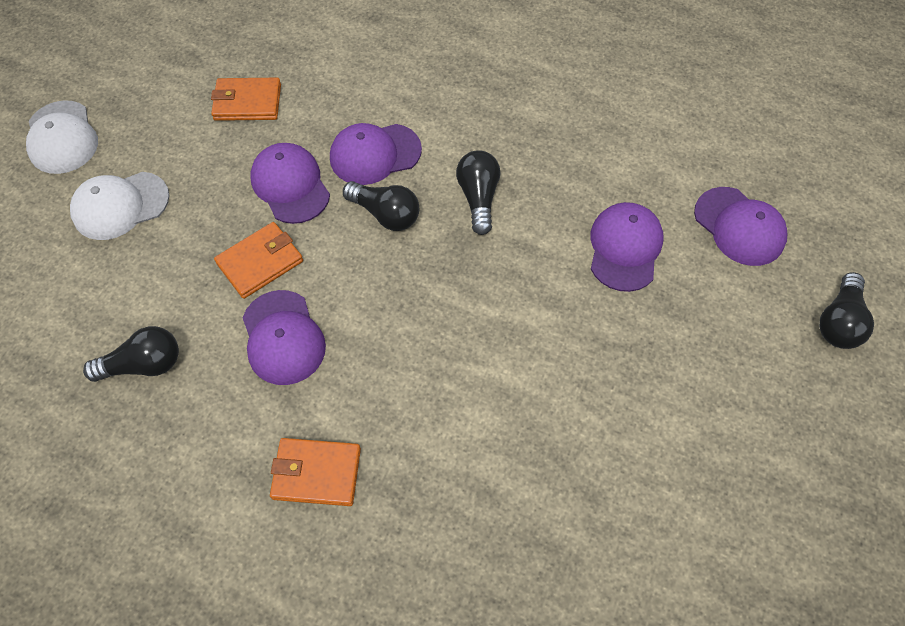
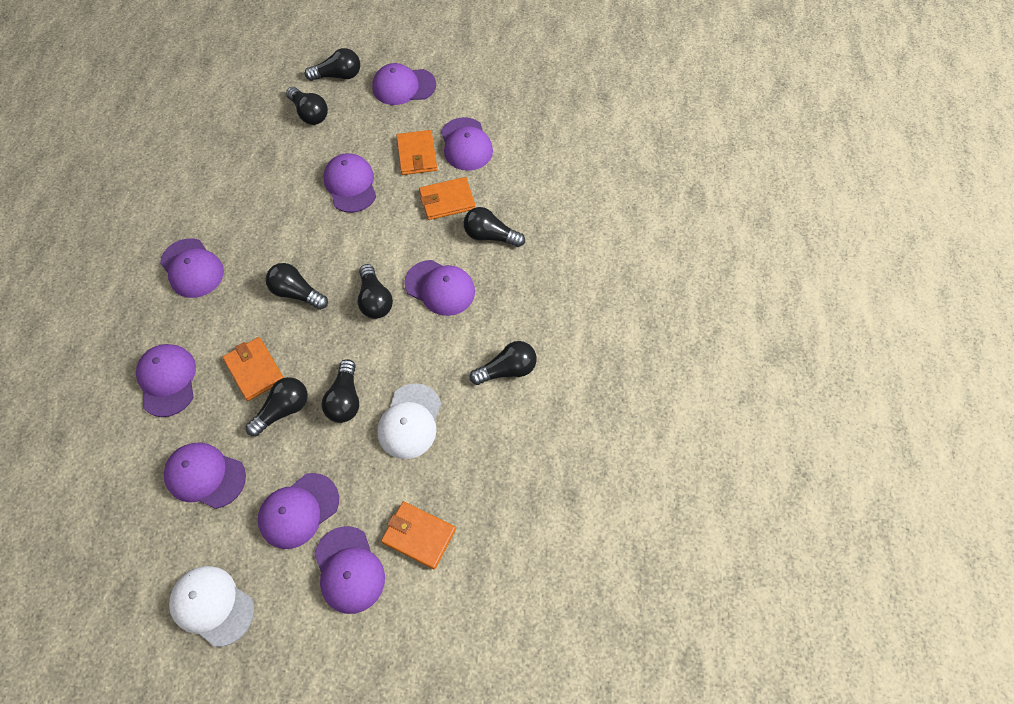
black light bulb: [83,326,179,382] [343,181,419,231] [456,150,501,235] [819,272,874,349] = 4 -> [246,377,308,436] [266,263,328,310] [286,87,328,125] [305,48,360,81] [321,359,359,423] [358,264,393,319] [464,207,525,247] [470,341,537,385] = 8
orange wallet: [211,78,281,121] [214,222,303,299] [270,438,361,506] = 3 -> [223,337,284,401] [381,501,456,569] [396,130,437,175] [419,177,475,220] = 4
purple cap: [243,290,326,385] [251,143,330,224] [330,123,422,185] [591,202,664,292] [694,187,788,266] = 5 -> [136,344,196,417] [160,238,224,298] [164,442,246,509] [258,473,339,549] [314,526,385,614] [323,153,376,213] [372,63,436,105] [404,260,475,316] [441,117,493,171] = 9

